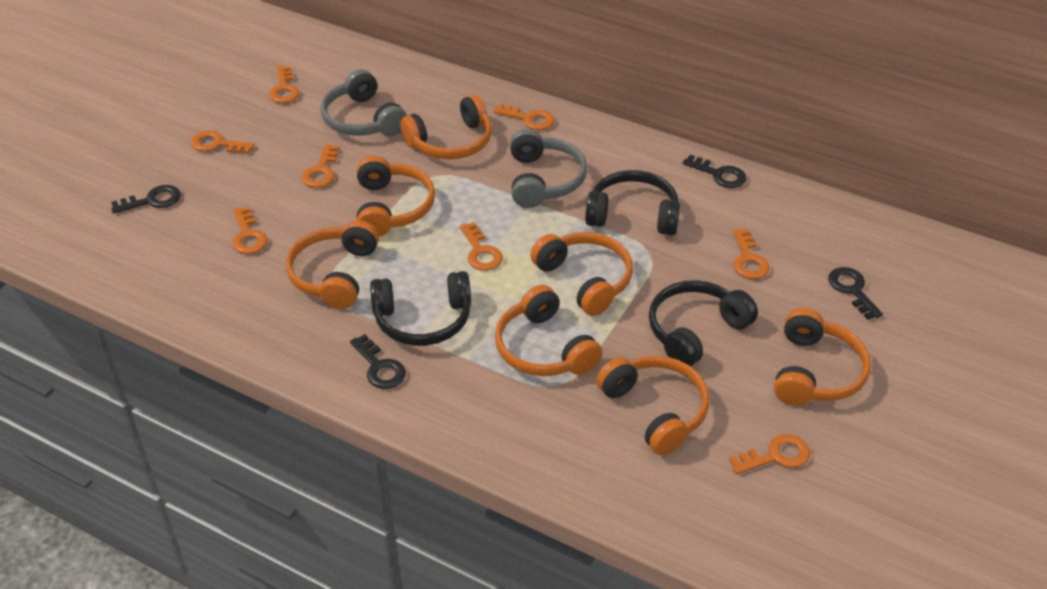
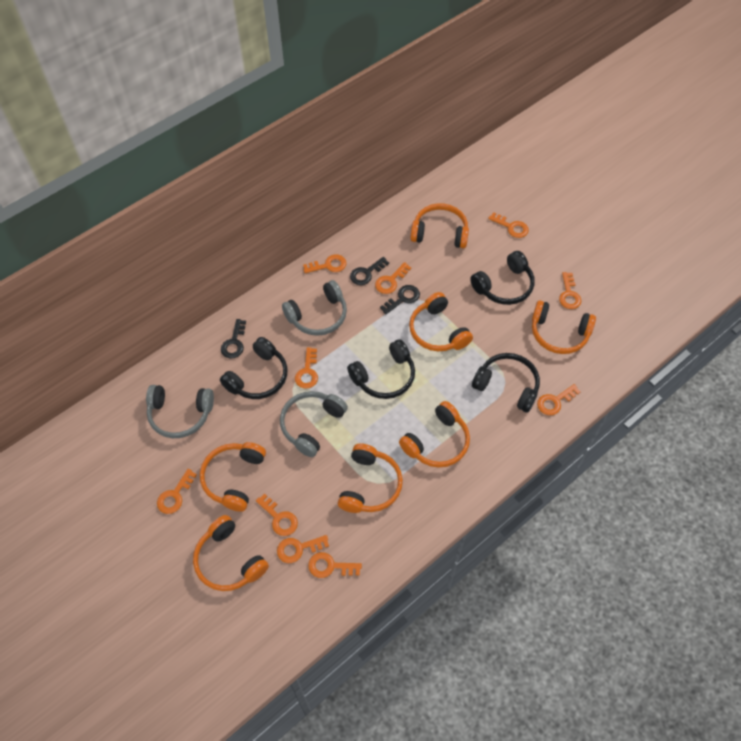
black headphones: [370,271,471,346] [585,170,680,235] [649,280,758,367] = 3 -> [220,337,288,399] [347,339,415,399] [470,251,535,305] [472,353,540,413] = 4
black key: [111,185,181,213] [350,334,406,389] [682,155,747,188] [828,267,883,320] = 4 -> [221,319,246,358] [350,257,389,285] [380,285,420,314] = 3
grey headphones: [321,69,407,136] [510,129,587,208] = 2 -> [146,385,214,438] [280,391,348,457] [282,280,347,336] = 3
orange key: [191,130,255,154] [232,207,268,254] [269,66,300,103] [301,144,339,188] [460,222,503,271] [493,103,555,130] [729,434,810,474] [733,229,770,279] = 8 -> [157,469,197,514] [256,493,298,536] [277,535,329,563] [295,347,318,389] [303,254,347,273] [308,552,362,578] [375,262,411,294] [488,212,529,238] [537,384,580,415] [559,272,581,309] = 10

